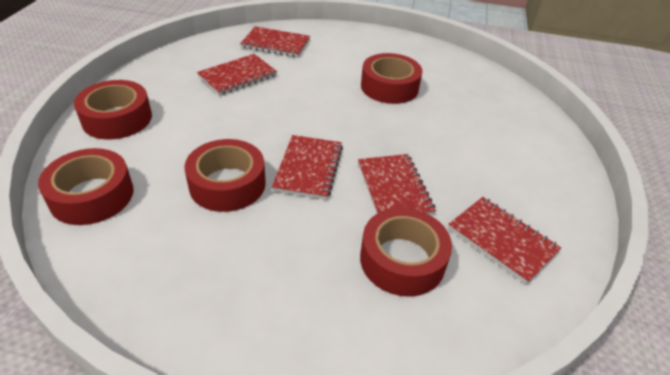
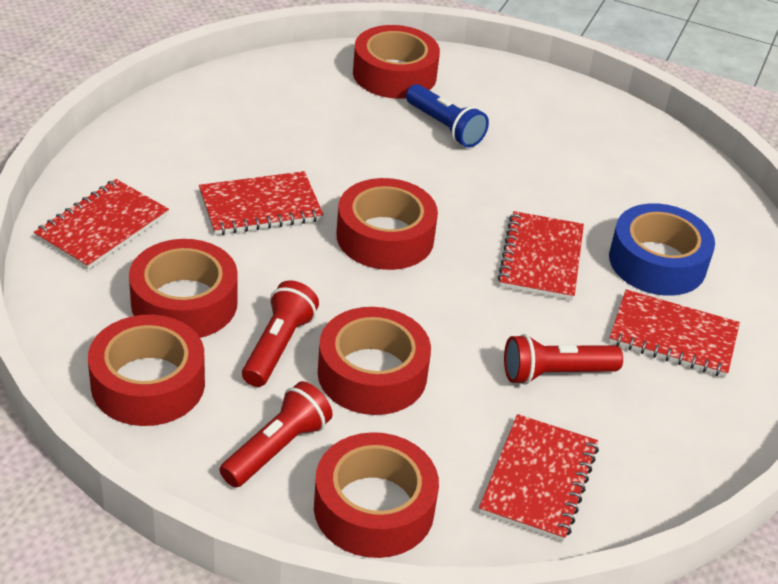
blue flashlight: none = 0 -> [406,84,489,148] = 1
blue tape: none = 0 -> [609,203,715,296] = 1
red flashlight: none = 0 -> [220,381,333,488] [242,280,319,387] [504,334,623,385] = 3
red tape: [38,148,134,225] [74,80,152,139] [184,139,266,212] [360,207,452,297] [361,53,423,104] = 5 -> [88,315,205,426] [129,239,238,338] [314,432,439,558] [318,307,431,415] [337,178,438,270] [353,25,440,99] = 6

